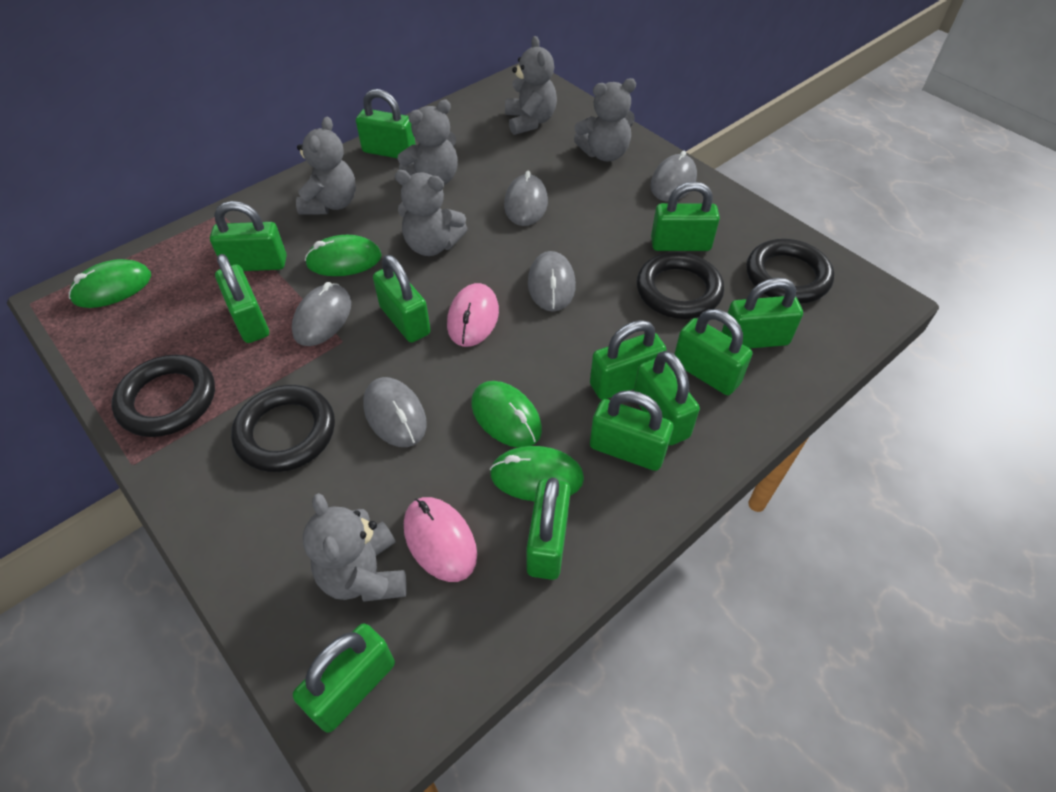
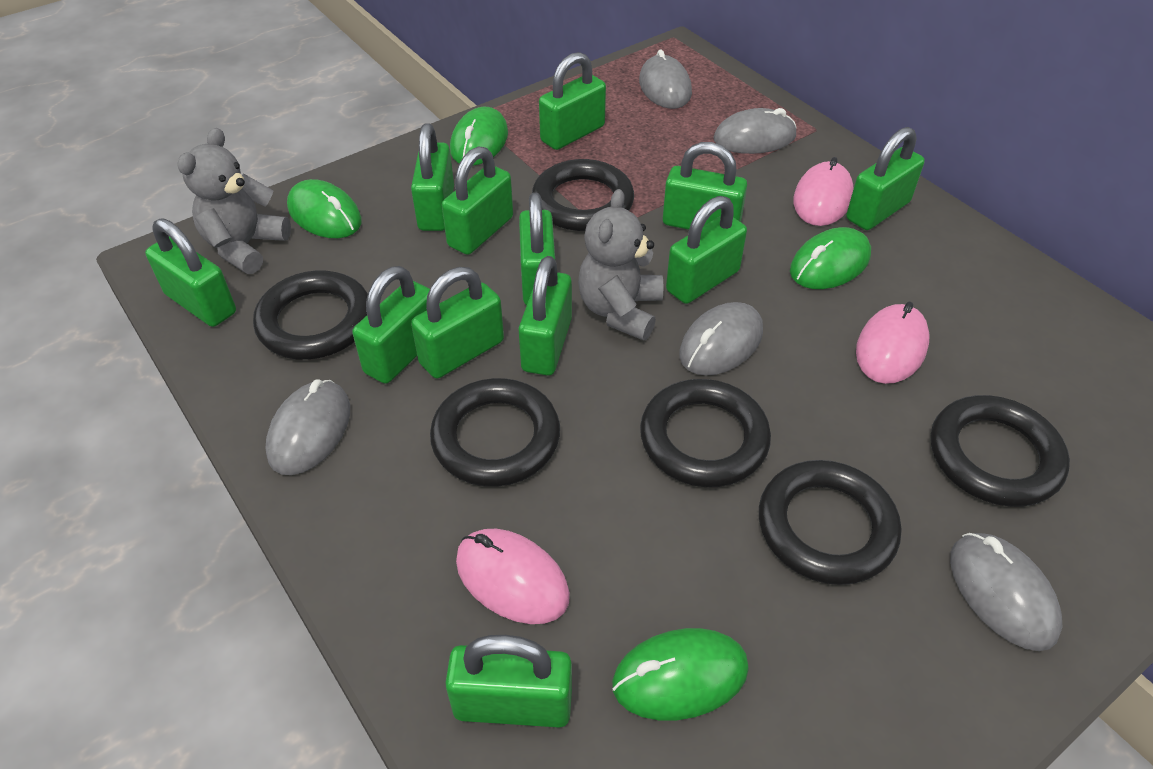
black ring: [112,355,215,437] [231,385,335,472] [637,252,724,319] [747,239,834,303] = 4 -> [253,271,368,360] [430,378,560,487] [532,159,634,231] [640,379,771,487] [759,460,901,585] [931,395,1070,507] = 6
grey teddy bear: [296,117,356,215] [303,493,407,602] [395,170,468,256] [397,99,458,185] [505,36,557,135] [574,78,636,161] = 6 -> [178,128,291,274] [578,189,663,341] = 2
pink mouse: [404,497,477,582] [447,283,499,347] = 2 -> [456,529,570,624] [793,157,854,226] [856,302,929,384] = 3

